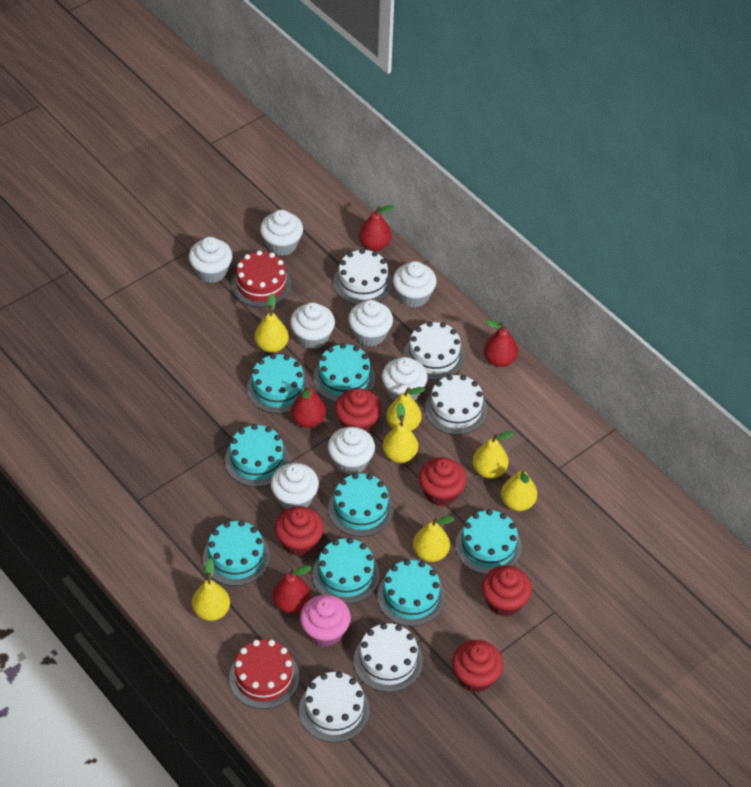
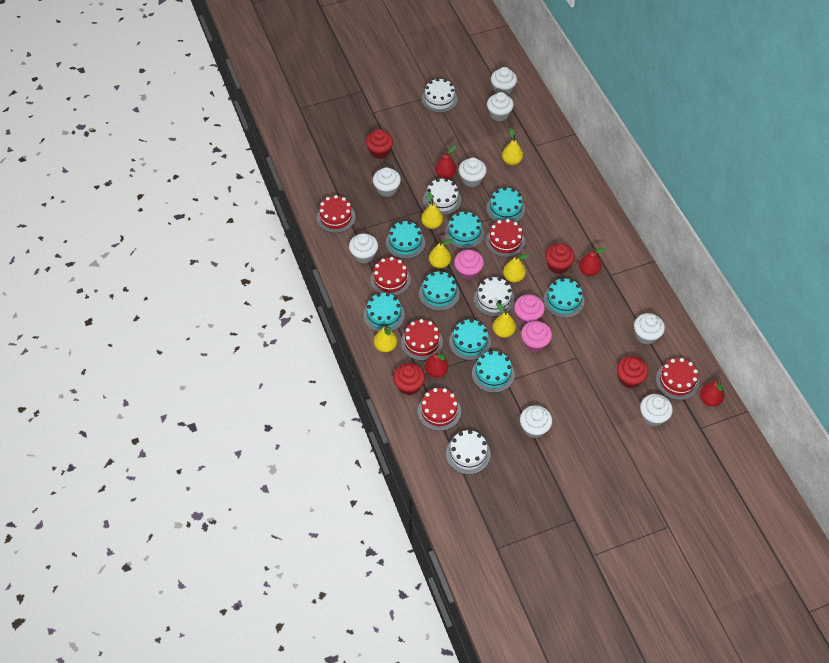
pink cupcake: [300,595,351,647] = 1 -> [454,250,484,280] [514,294,545,325] [521,321,552,352] = 3
red cake: [229,639,299,709] [232,250,291,307] = 2 -> [317,195,355,233] [370,257,411,296] [401,319,443,360] [418,388,461,431] [486,219,525,257] [656,358,699,400] = 6
red cupcake: [275,506,324,556] [335,388,381,432] [419,457,467,506] [452,640,503,693] [482,565,532,617] = 5 -> [366,129,393,159] [393,363,425,395] [545,244,575,274] [617,356,648,388] = 4
white cake: [299,671,370,742] [333,249,393,305] [354,623,423,692] [404,321,465,380] [425,375,487,435] = 5 -> [422,78,458,113] [423,178,461,215] [446,430,491,474] [474,277,515,317] = 4
yellow pear: [192,559,230,621] [255,294,289,353] [383,403,418,463] [386,387,425,431] [413,516,455,562] [473,431,514,479] [501,468,537,511] = 7 -> [374,326,397,352] [421,192,443,229] [429,239,453,269] [493,303,516,338] [502,128,523,165] [503,254,529,283] = 6

